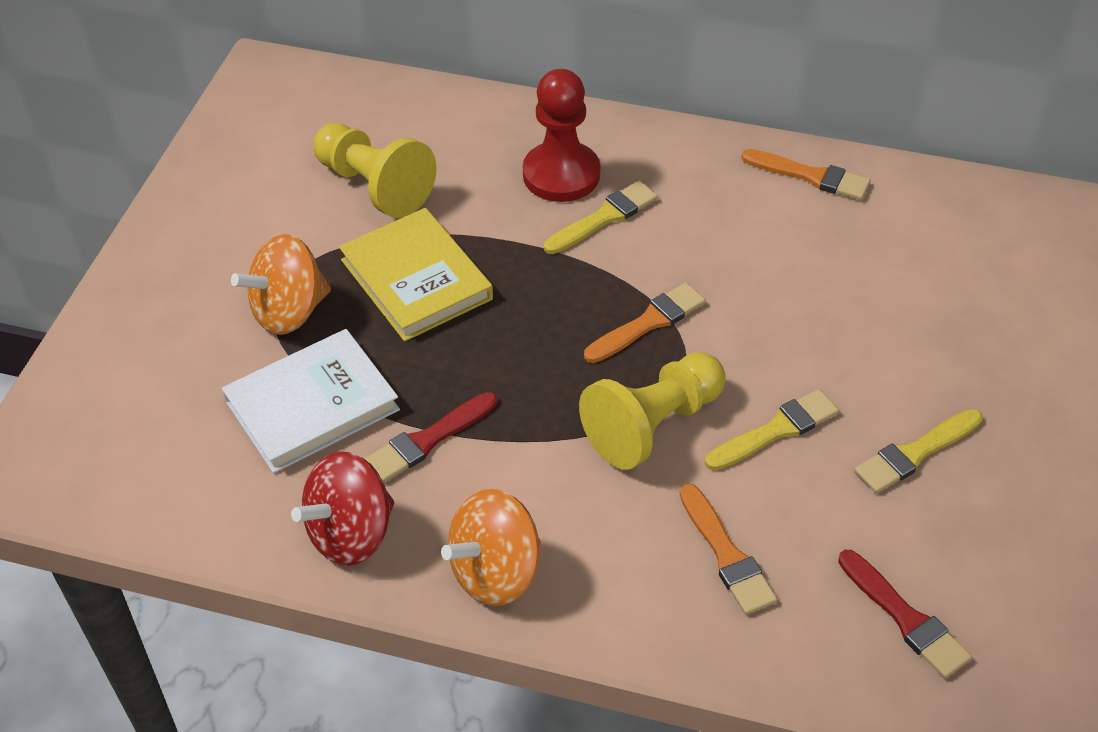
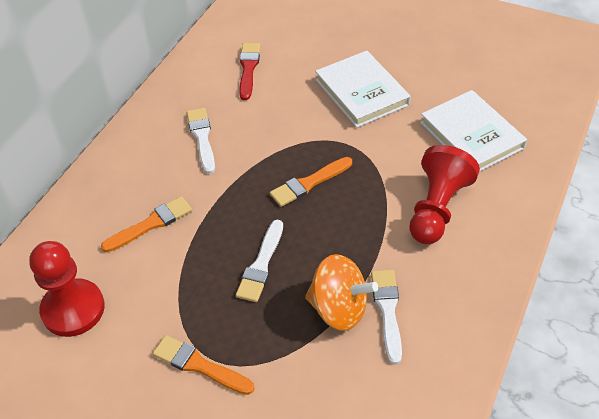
orange spinning top: [231,234,331,335] [441,489,541,606] = 2 -> [305,254,378,331] = 1
red brush: [365,392,497,483] [838,550,972,679] = 2 -> [239,43,260,100] = 1
red pawn: [523,69,600,202] = 1 -> [29,241,105,337] [409,145,480,244] = 2
red spinning top: [291,451,394,566] = 1 -> none = 0
white book: [222,329,400,473] = 1 -> [315,51,411,128] [420,90,527,172] = 2
white brush: none = 0 -> [187,108,215,174] [236,220,283,302] [371,270,402,365] = 3
yellow book: [339,208,493,341] = 1 -> none = 0
yellow brush: [544,181,658,254] [705,389,839,471] [854,409,982,493] = 3 -> none = 0
yellow pawn: [313,123,436,218] [579,352,726,470] = 2 -> none = 0

